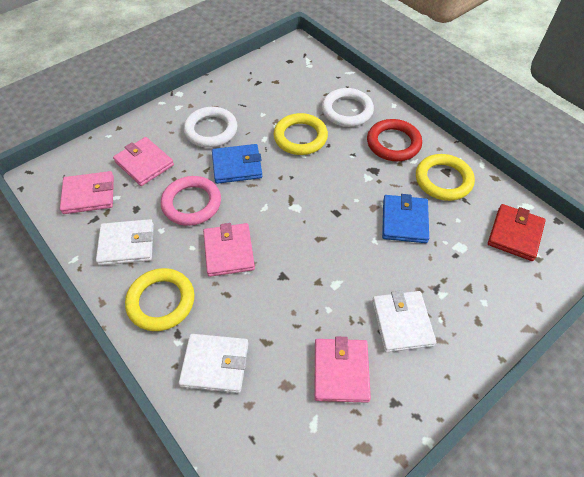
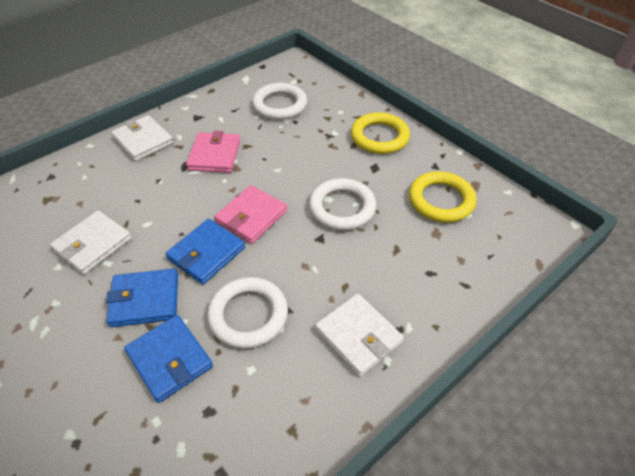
blue wallet: [212,144,262,184] [382,194,429,243] = 2 -> [106,268,178,327] [124,315,213,403] [165,219,245,285] = 3
pink ring: [161,176,221,226] = 1 -> none = 0
pink wallet: [60,171,114,214] [113,137,174,186] [203,223,255,277] [315,337,371,403] = 4 -> [186,131,240,173] [214,185,287,244] = 2
red ring: [367,119,422,161] = 1 -> none = 0
red wallet: [488,204,546,261] = 1 -> none = 0
white ring: [184,107,238,148] [322,88,374,127] = 2 -> [207,277,288,349] [252,83,307,120] [309,178,376,230] = 3
yellow ring: [125,268,195,331] [274,113,328,155] [416,154,475,201] = 3 -> [351,112,410,154] [409,171,477,223] = 2

